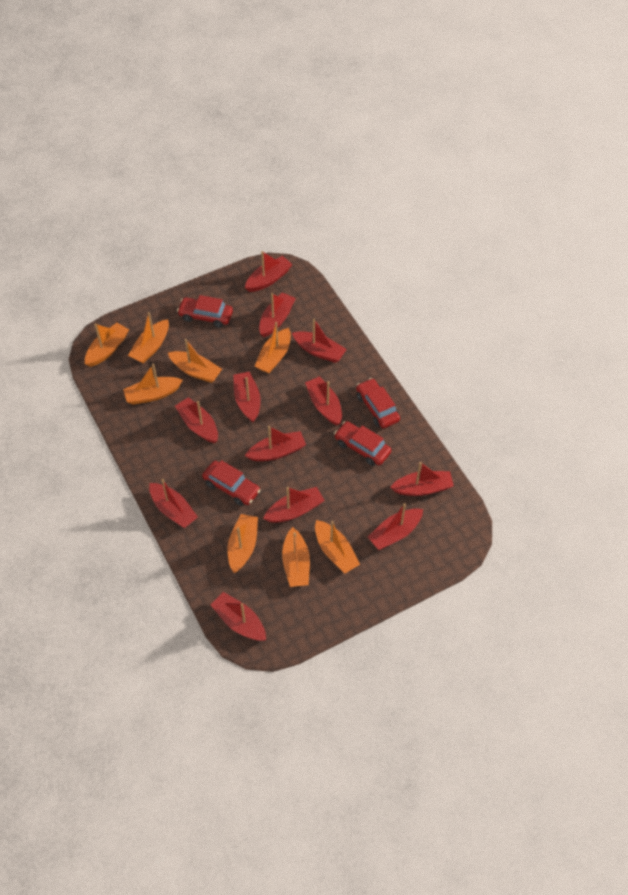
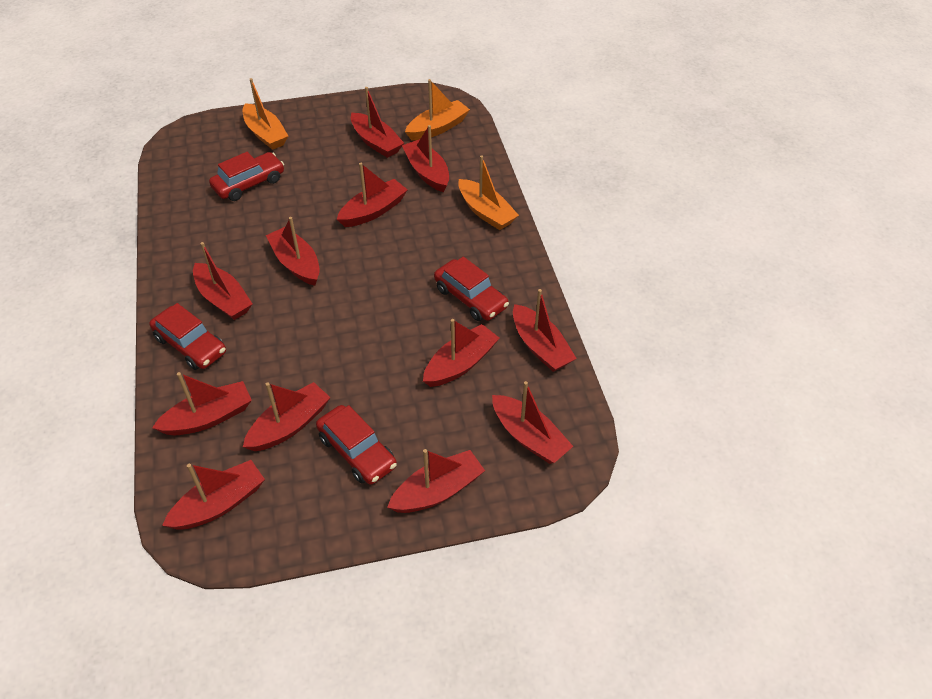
orange boat: [85,323,129,367] [123,364,183,405] [128,312,169,363] [168,339,222,383] [228,514,258,573] [254,322,291,373] [282,527,310,587] [315,520,360,573] = 8 -> [243,78,288,150] [405,79,470,140] [458,155,519,230] = 3

